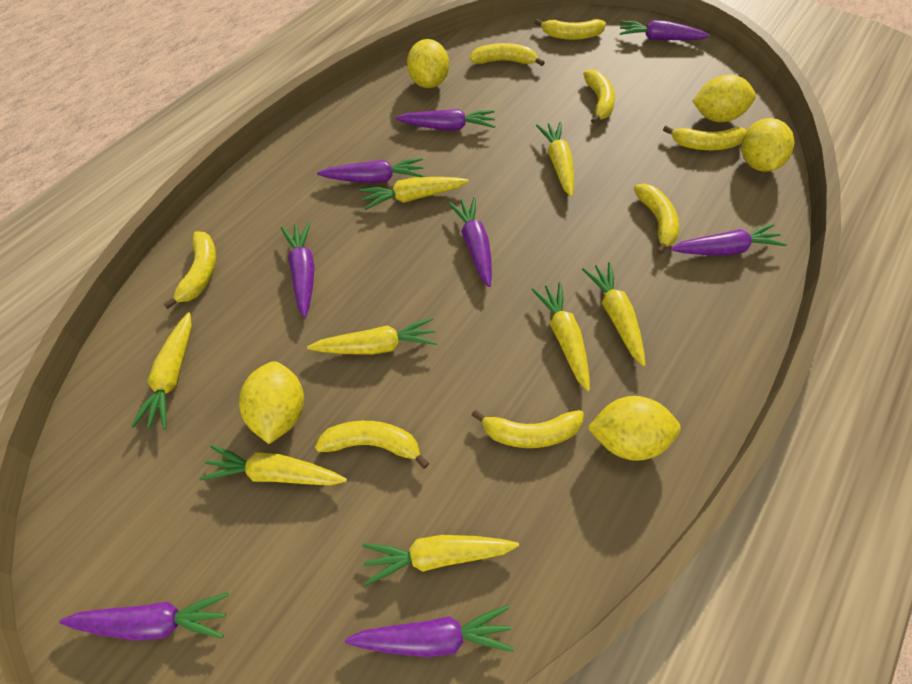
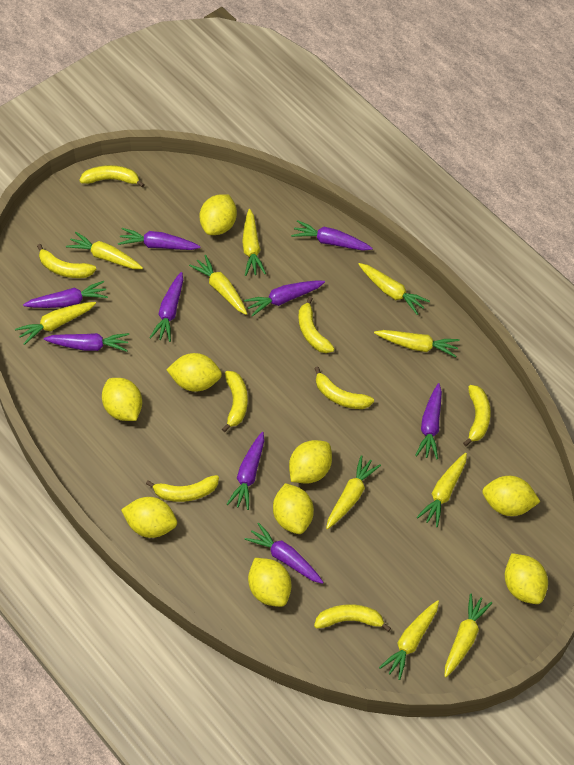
purple carrot: [59,593,229,641] [281,222,315,318] [317,158,424,183] [345,605,514,657] [395,109,495,130] [448,197,492,287] [620,20,710,40] [670,223,787,255] = 8 -> [23,281,108,308] [43,333,129,352] [118,228,201,250] [149,272,183,342] [227,432,264,510] [244,281,325,316] [244,523,324,584] [291,220,373,251] [415,383,442,459] = 9
yellow carrot: [131,312,192,429] [200,445,347,485] [307,317,438,355] [360,177,469,210] [362,535,519,585] [531,282,590,392] [536,122,574,197] [582,262,645,366] = 8 -> [15,302,96,345] [66,232,143,269] [189,255,247,315] [242,209,266,276] [326,455,381,529] [358,263,430,315] [374,330,460,357] [379,600,439,680] [417,453,467,527] [445,593,492,677] = 10
yellow lemon: [239,361,304,444] [407,39,449,88] [588,396,681,461] [693,74,756,122] [741,118,795,172] = 5 -> [102,378,142,421] [121,497,177,538] [166,353,222,392] [199,194,237,235] [248,558,291,607] [273,483,314,534] [289,440,332,484] [482,476,541,516] [505,553,548,604] = 9

